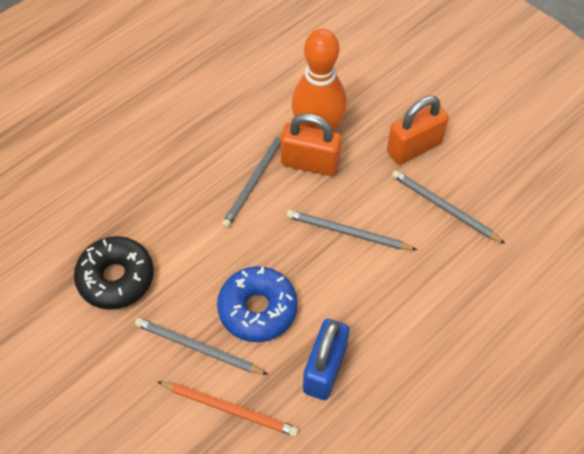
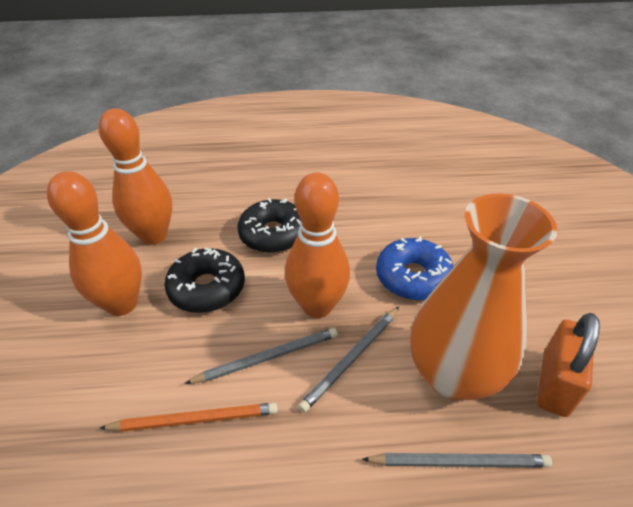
black donut: [74,236,154,310] = 1 -> [164,248,245,313] [237,198,301,253] = 2
blue padlock: [303,319,350,400] = 1 -> none = 0
grey pencil: [135,318,268,375] [222,131,283,228] [286,210,417,250] [392,170,506,244] = 4 -> [185,328,338,384] [298,307,399,413] [362,453,552,468] = 3
orange bowling pin: [292,29,347,131] = 1 -> [47,171,142,316] [99,108,172,245] [285,172,350,318] = 3
orange padlock: [281,113,342,176] [387,96,449,164] = 2 -> [537,313,600,417] = 1
orange vase: none = 0 -> [410,194,558,400] = 1

